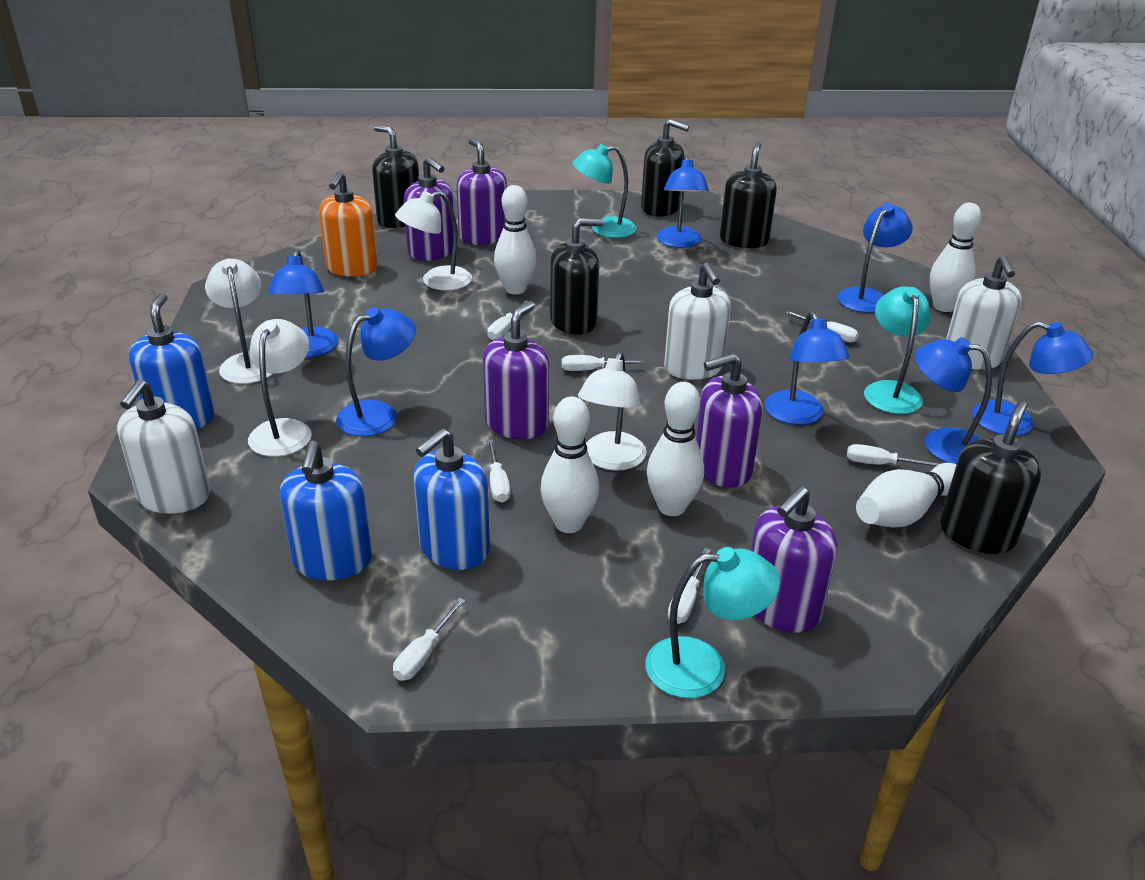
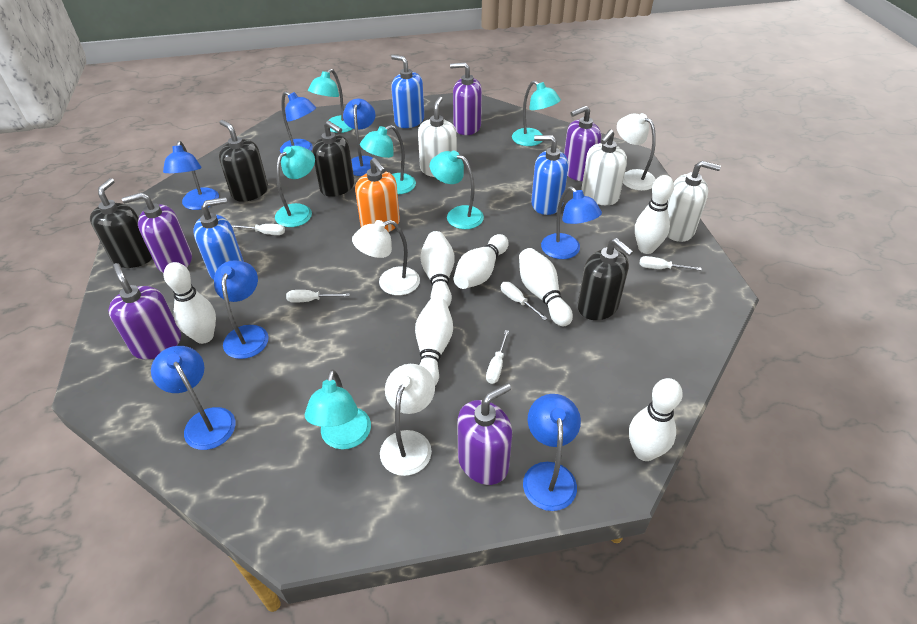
black soap dispenser: [372,125,419,228] [550,218,604,335] [641,119,690,217] [720,142,777,248] [940,401,1041,554] = 5 -> [90,178,152,268] [219,120,268,202] [312,121,354,197] [577,238,633,320] = 4
turquoise lamp: [573,144,637,238] [645,547,780,698] [864,286,931,414] = 3 -> [275,146,315,227] [305,369,371,449] [308,69,352,133] [360,125,416,194] [430,151,484,229] [512,81,561,146] = 6
white bowling pin: [494,185,536,294] [540,396,599,533] [647,382,704,516] [856,463,957,528] [930,203,982,312] = 5 -> [164,262,216,344] [415,297,453,386] [420,231,455,307] [454,234,509,289] [519,248,573,326] [629,378,683,461] [635,175,674,254] = 7
white lamp: [205,259,272,384] [248,319,312,457] [395,191,472,291] [578,352,647,471] = 4 -> [352,220,420,295] [380,364,435,476] [617,113,656,191] = 3
white screwdriver: [393,598,465,681] [487,301,529,340] [487,439,510,503] [562,355,644,371] [668,548,711,624] [786,311,859,342] [847,444,942,466] = 7 -> [231,224,285,235] [286,290,350,303] [486,330,509,384] [501,282,548,320] [639,256,702,270] = 5

